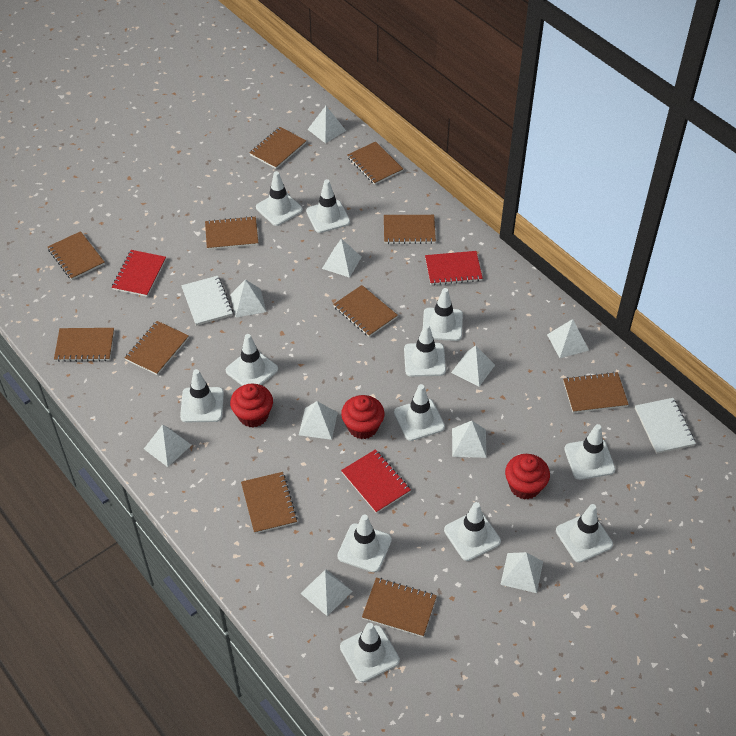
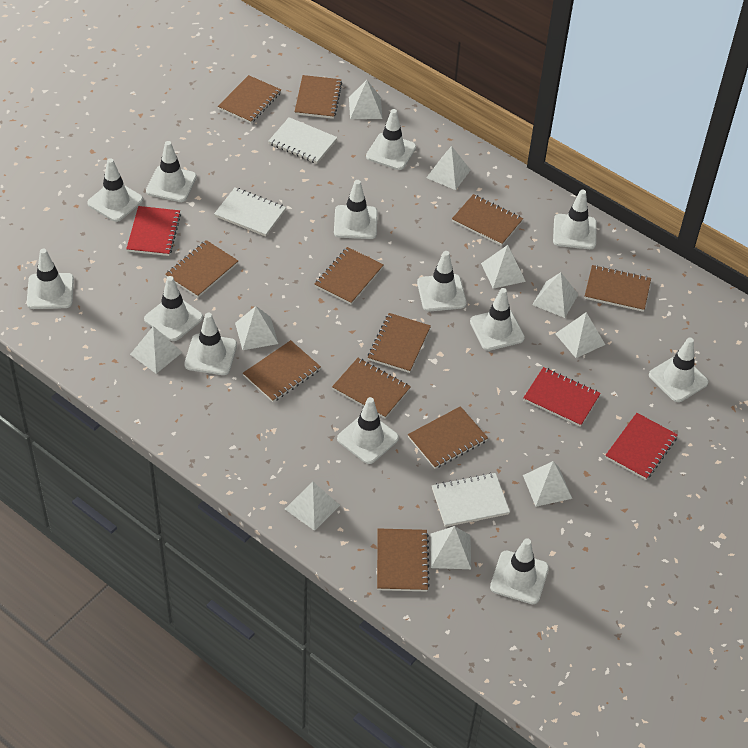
red cupcake: [230,384,273,428] [341,395,385,439] [505,454,550,500] = 3 -> none = 0
white notebook: [181,276,233,326] [635,398,696,454] = 2 -> [214,187,286,237] [268,117,337,164] [432,473,510,527] = 3
white traffic cone: [180,369,224,422] [226,334,278,386] [256,171,303,226] [306,179,350,233] [337,515,392,573] [340,623,400,682] [394,384,445,441] [404,324,446,377] [423,288,463,341] [444,502,501,561] [556,504,613,563] [564,424,615,480] = 12 -> [27,249,74,309] [87,158,143,222] [144,276,203,341] [146,141,197,202] [184,313,237,375] [334,180,378,239] [337,397,399,464] [366,109,416,170] [417,251,467,312] [470,288,525,351] [490,538,549,604] [553,190,597,249] [649,338,709,402] = 13

